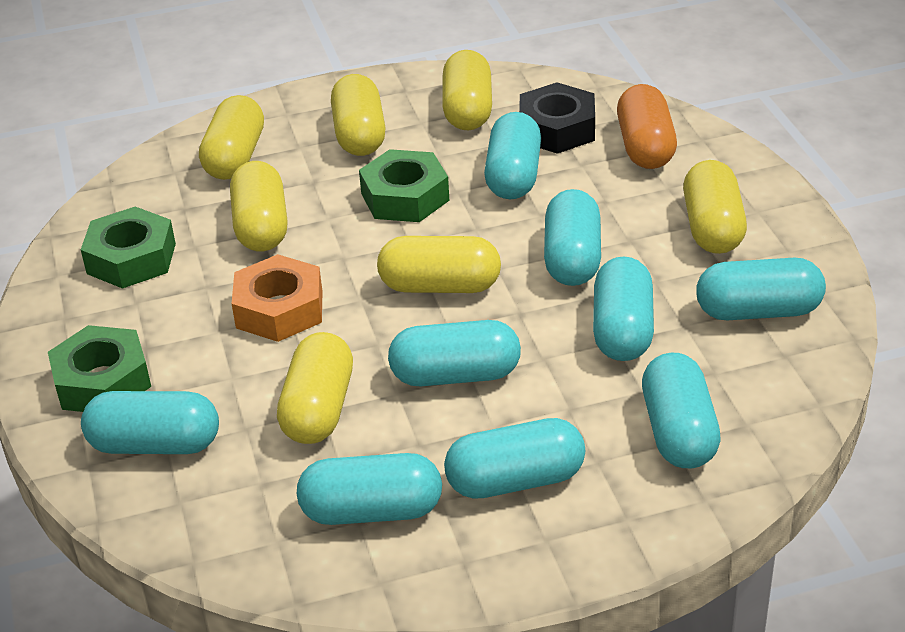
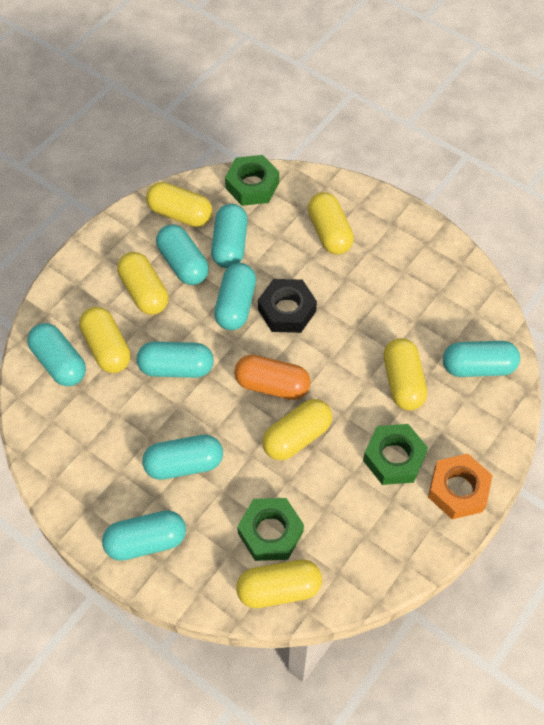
turquoise capsule: [81,391,219,454] [297,453,442,525] [388,320,521,386] [444,418,585,499] [484,112,541,199] [544,189,601,286] [593,257,654,361] [642,353,721,468] [696,258,826,320] = 9 -> [27,323,86,386] [102,510,186,561] [137,342,214,378] [142,435,223,480] [156,224,209,285] [211,204,248,268] [214,263,256,330] [443,341,520,377] = 8

